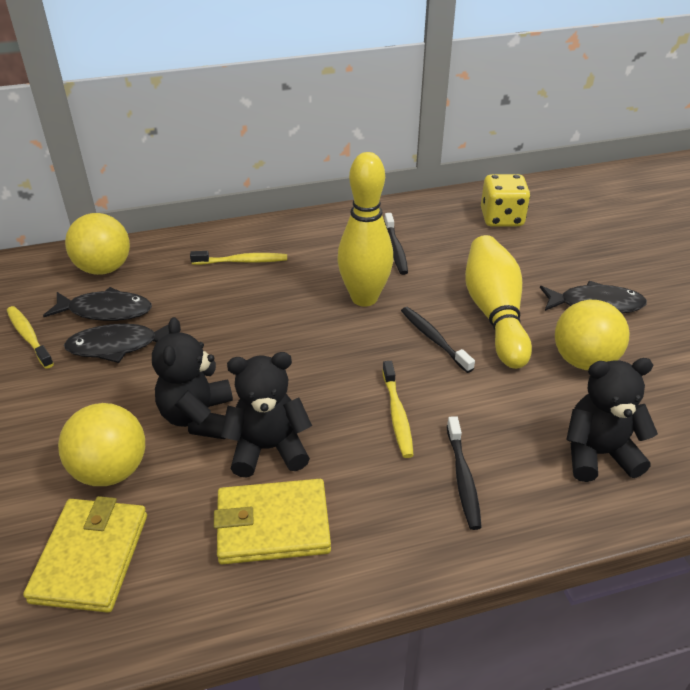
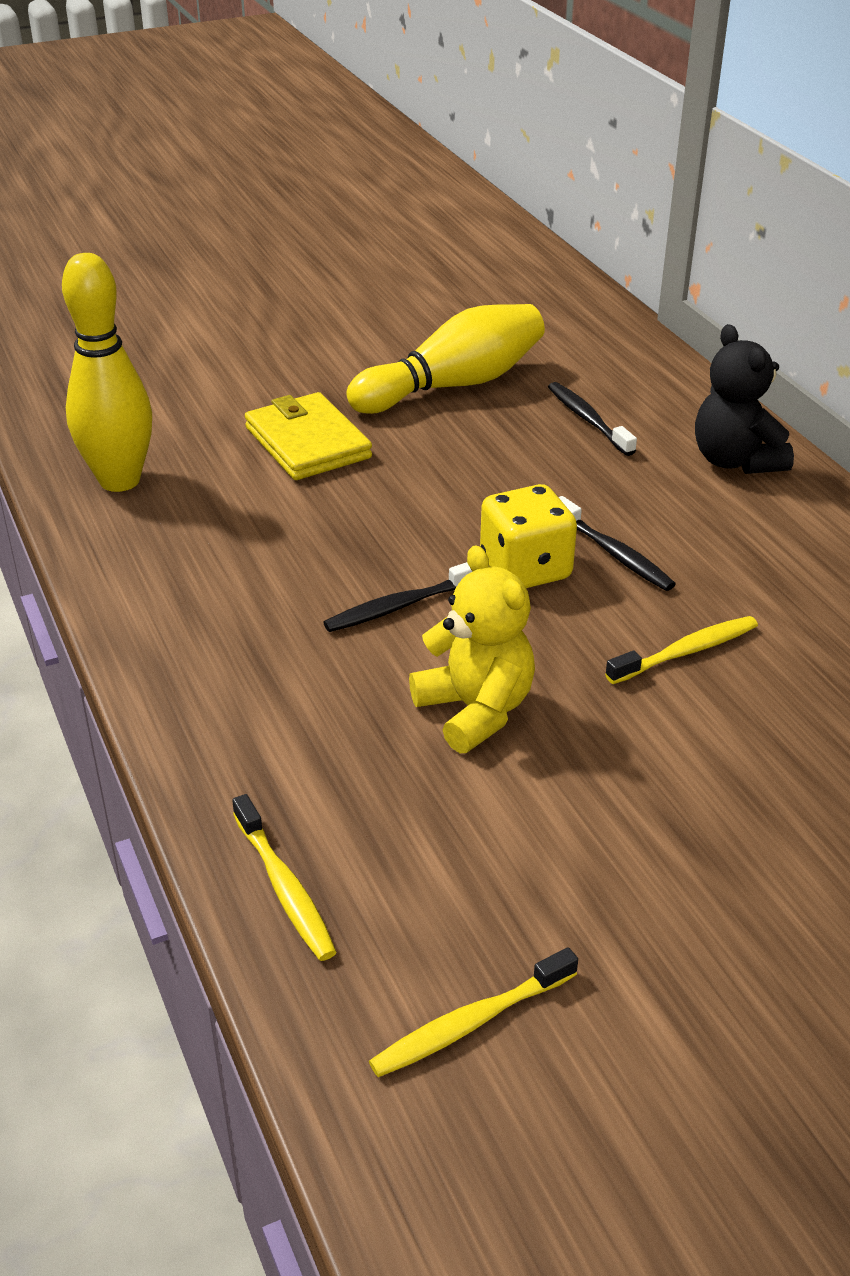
black fish: [43,287,152,321] [64,324,169,363] [540,281,647,313] = 3 -> none = 0
black teddy bear: [152,317,233,439] [221,352,312,477] [566,358,658,482] = 3 -> [695,324,794,474] = 1
yellow ball: [58,403,145,486] [65,213,130,275] [555,300,630,370] = 3 -> none = 0
yellow teddy bear: none = 0 -> [409,545,535,753] = 1
yellow wallet: [23,496,147,613] [214,479,331,564] = 2 -> [245,392,372,480] = 1

